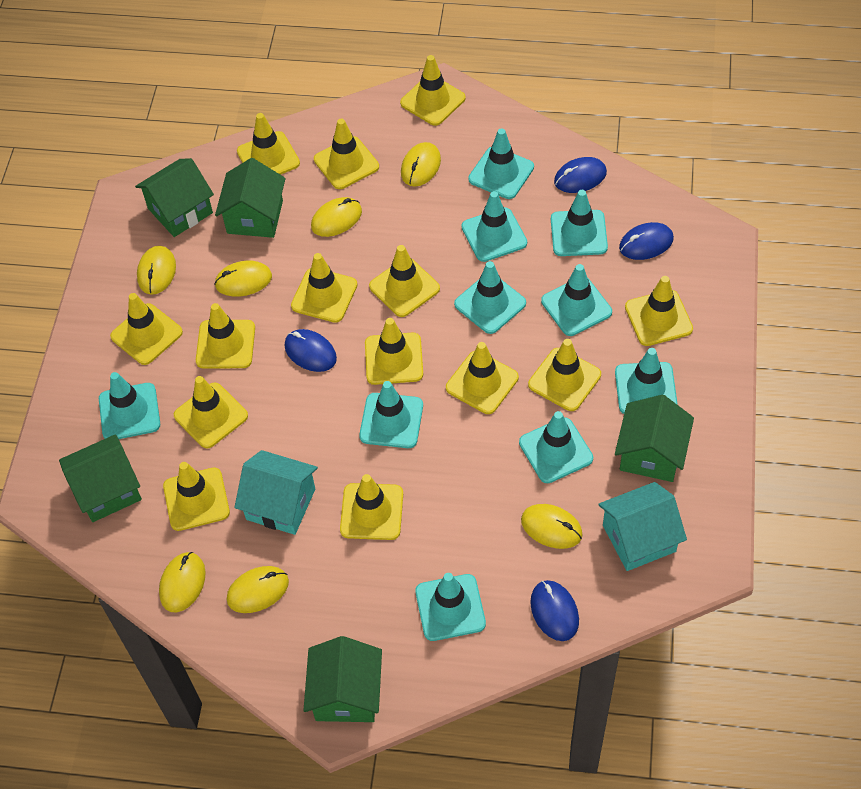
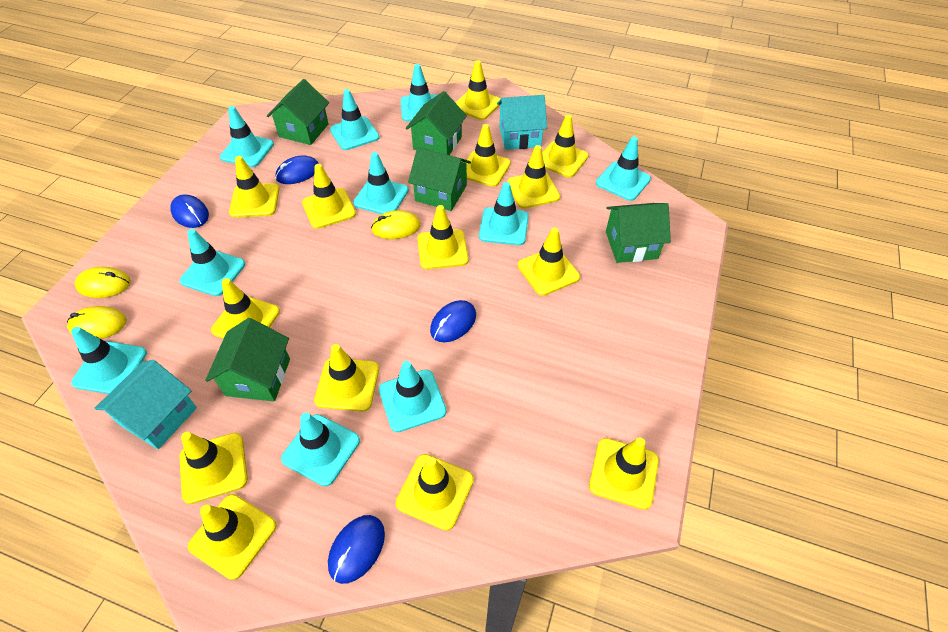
yellow mouse: [137,246,176,295] [159,552,206,612] [214,261,272,297] [227,566,289,613] [311,197,362,237] [401,142,441,187] [521,504,583,549] = 7 -> [67,306,127,339] [75,267,131,298] [371,210,421,239] = 3

